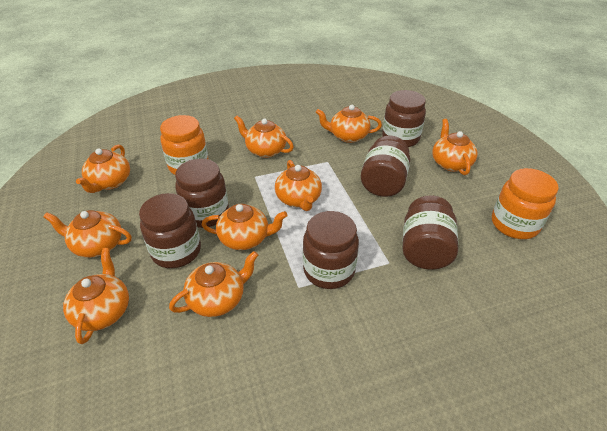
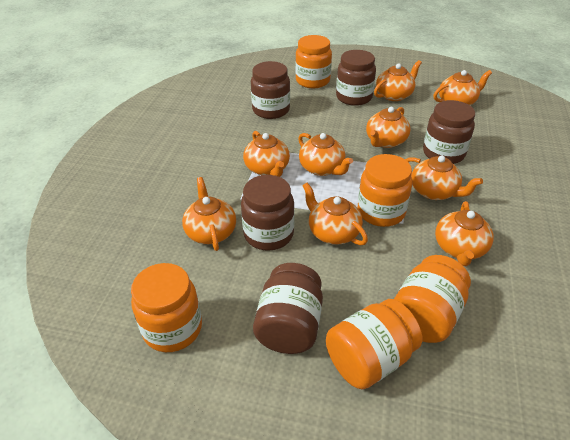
brown jar: [139,193,201,268] [175,159,229,228] [303,211,359,289] [361,136,410,197] [382,90,426,147] [403,195,458,270] = 6 -> [241,175,294,251] [251,61,290,119] [253,263,323,354] [336,50,376,106] [423,100,475,164] = 5
orange jar: [160,115,208,175] [492,168,559,239] = 2 -> [131,263,202,352] [295,35,332,88] [326,299,422,390] [357,154,412,227] [394,255,471,343] = 5

